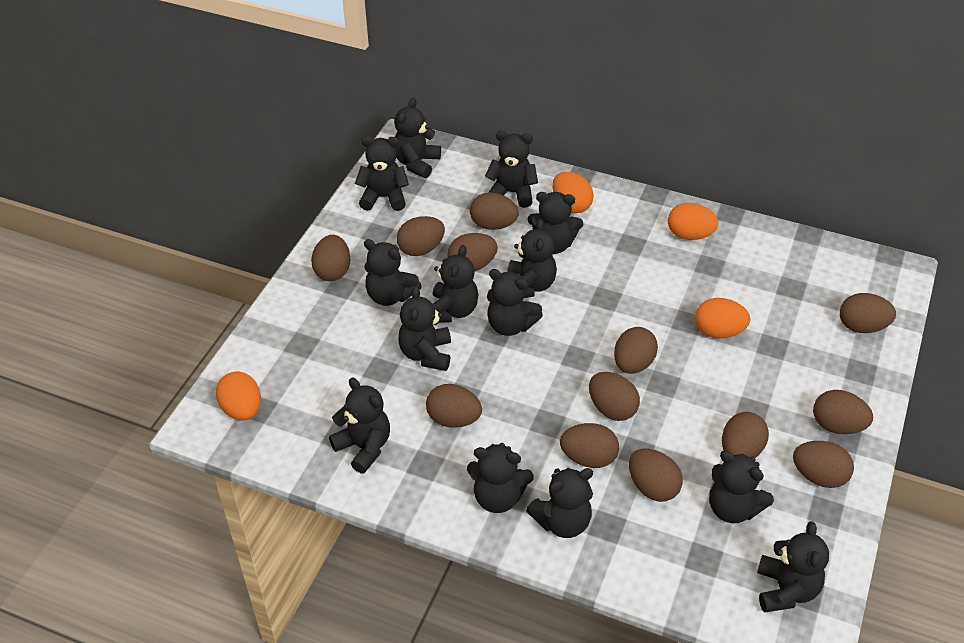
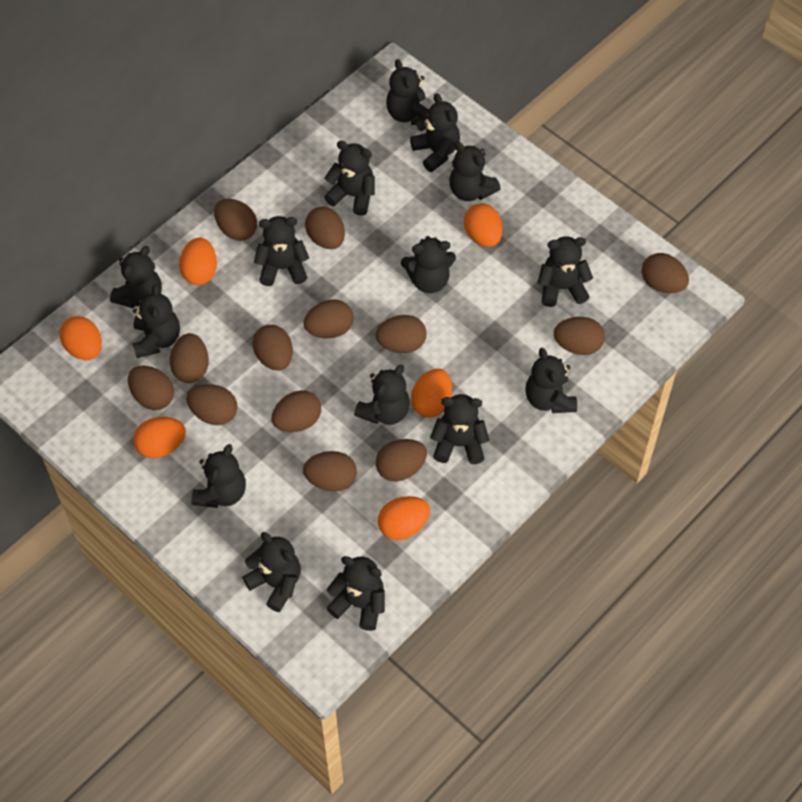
black teddy bear: [329,378,390,473] [355,136,409,211] [364,239,422,306] [394,98,441,178] [398,286,451,371] [433,245,478,322] [467,443,534,513] [485,131,538,208] [487,269,543,336] [507,219,557,298] [526,468,593,538] [527,192,583,254] [709,451,774,523] [757,521,829,613] = 14 -> [110,246,162,308] [133,284,180,358] [191,444,246,508] [242,532,301,612] [254,216,309,286] [324,141,375,216] [327,556,385,631] [354,365,410,425] [386,59,429,125] [401,236,456,293] [410,93,460,172] [430,394,489,464] [449,142,501,201] [525,348,577,413] [537,236,593,307] = 15
orange egg: [216,372,261,421] [552,172,594,213] [668,202,718,240] [695,298,750,338] = 4 -> [60,316,102,360] [133,417,186,458] [179,238,217,285] [378,496,430,540] [411,369,452,417] [464,204,503,247] = 6

